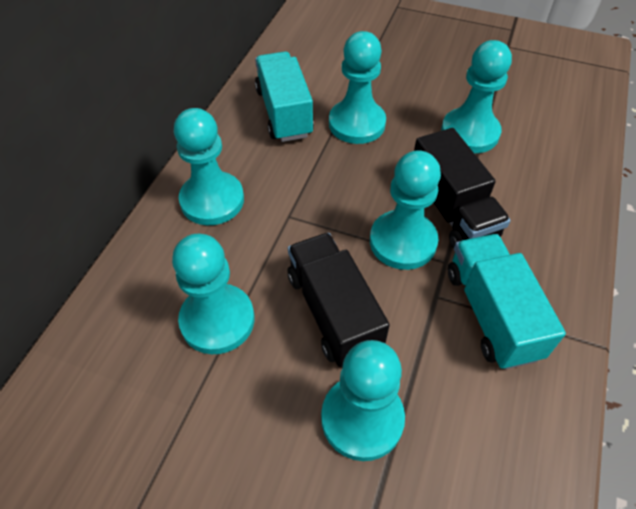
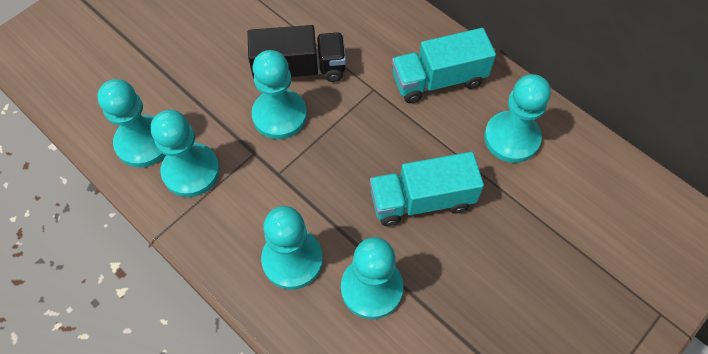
black truck: [288,233,390,367] [414,128,511,249] = 2 -> [248,25,346,82] = 1

